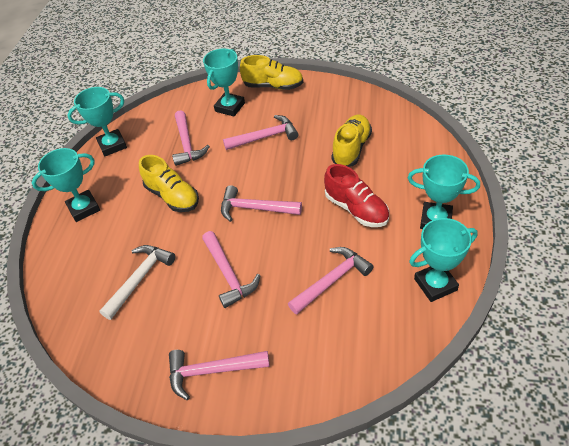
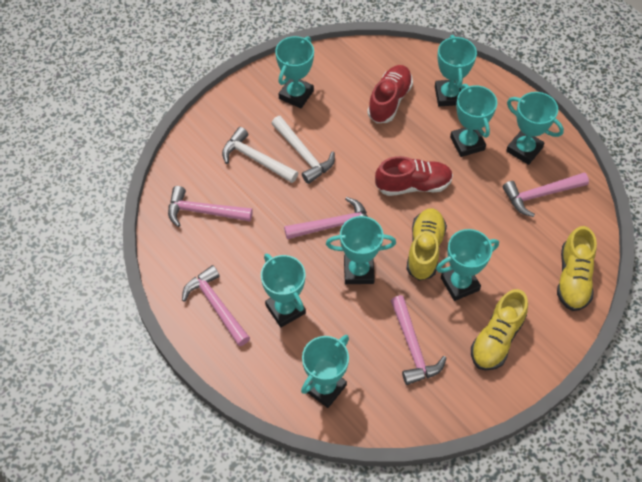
pink hammer: [169,350,270,400] [172,110,210,166] [202,231,261,308] [221,185,302,222] [223,115,299,150] [288,247,374,315] = 6 -> [168,186,253,227] [182,265,250,346] [284,197,368,239] [390,295,447,385] [503,173,589,217] = 5
red shoe: [324,164,389,227] = 1 -> [367,65,413,123] [375,156,453,196] = 2
turquoise trophy: [32,148,100,222] [68,87,127,156] [203,49,245,116] [408,155,480,229] [409,218,478,302] = 5 -> [261,254,306,327] [275,36,314,108] [301,335,349,408] [326,216,396,284] [435,35,477,107] [436,229,499,301] [450,84,497,157] [506,92,564,165] = 8
white hammer: [99,245,175,320] = 1 -> [222,127,298,183] [271,116,335,184] = 2

